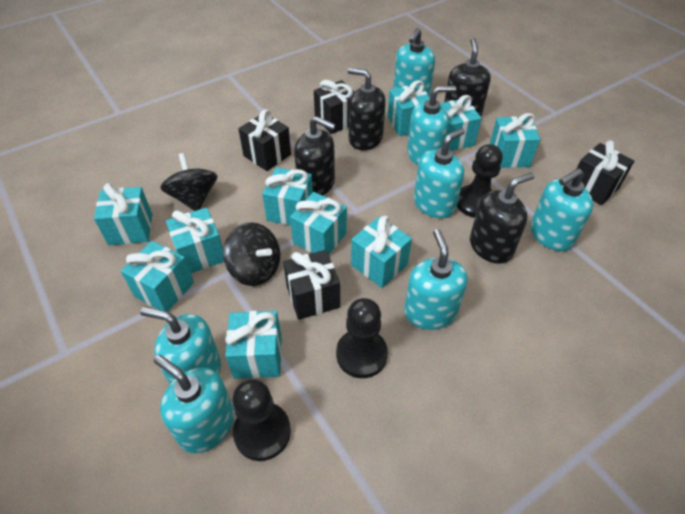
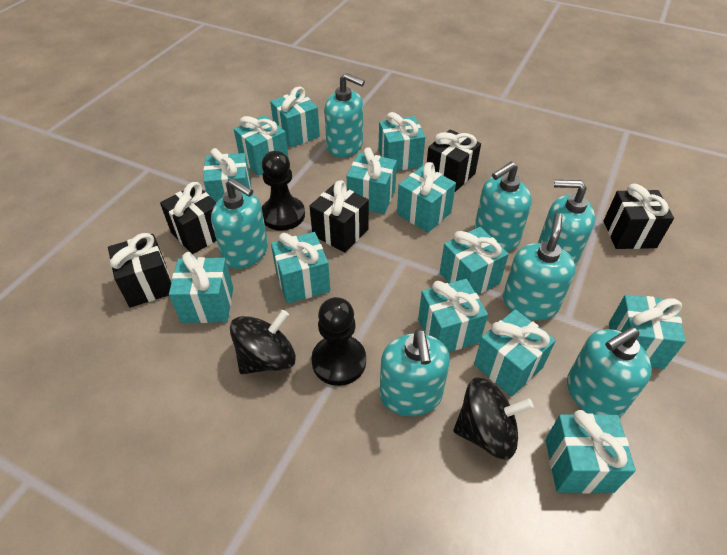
black gift: [238,109,291,171] [283,250,340,320] [314,80,355,134] [577,141,634,205] = 4 -> [108,233,171,308] [160,182,217,254] [310,180,369,253] [427,129,481,192] [604,184,674,249] = 5
black pawn: [232,379,291,461] [336,298,388,378] [457,144,503,218] = 3 -> [262,151,305,231] [311,297,366,386] = 2
black soap dispenser: [294,116,336,196] [348,68,386,150] [444,38,491,116] [470,173,534,264] = 4 -> none = 0
turquoise gift: [94,183,152,245] [121,241,194,311] [166,208,224,273] [225,311,281,379] [262,167,313,226] [290,192,347,255] [351,216,412,288] [388,80,430,136] [440,95,482,151] [490,113,540,168] = 10 -> [169,252,233,323] [203,148,251,203] [234,115,289,176] [270,87,320,148] [271,232,330,304] [347,147,397,214] [378,112,425,171] [397,162,456,233] [418,279,488,352] [440,227,509,295] [474,309,556,397] [545,410,636,494] [609,294,686,369] = 13

